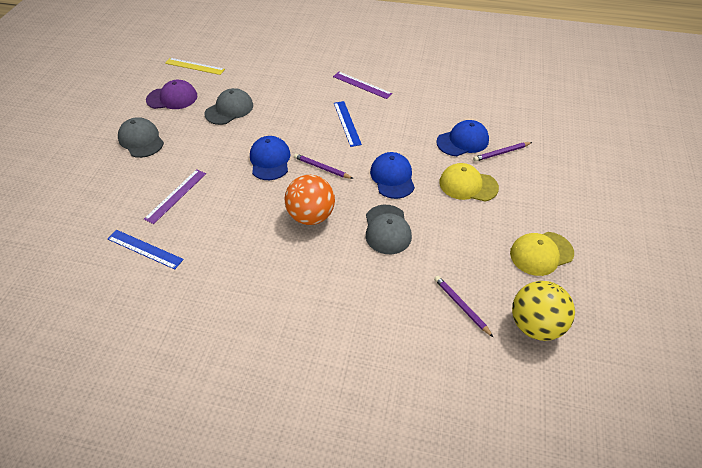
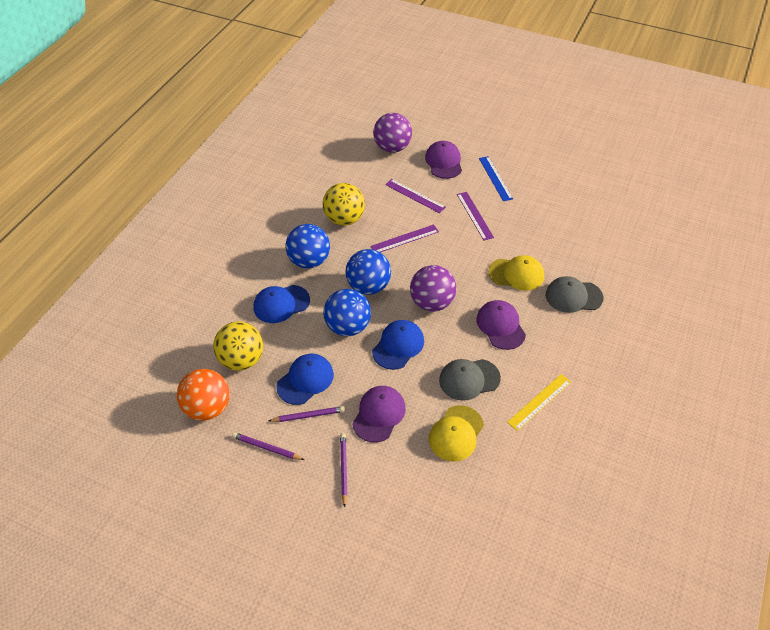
blue ball: none = 0 -> [285,224,330,268] [323,289,371,336] [346,249,391,295] = 3
blue ruler: [108,230,184,269] [334,101,362,147] = 2 -> [479,156,513,201] = 1
grey cap: [118,117,164,158] [205,88,253,125] [366,205,412,254] = 3 -> [439,359,501,401] [546,276,603,313] = 2
purple ball: none = 0 -> [373,113,412,153] [410,265,456,312] = 2
purple cap: [146,80,197,109] = 1 -> [352,386,406,442] [425,141,462,179] [476,300,526,350] = 3
purple ruler: [144,169,206,224] [333,72,392,99] = 2 -> [370,224,439,252] [385,179,446,213] [457,192,494,240] = 3
yellow ball: [512,281,575,341] = 1 -> [213,321,263,371] [323,183,365,226] = 2

